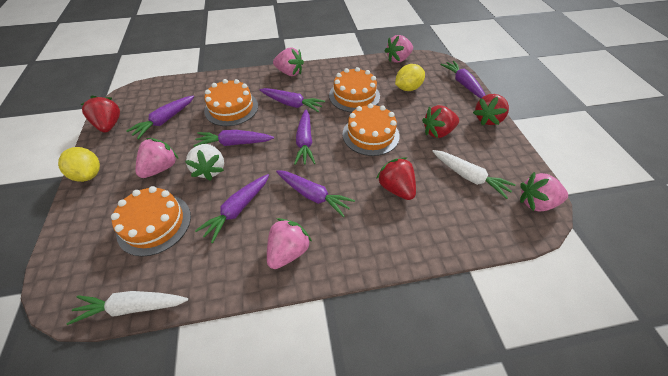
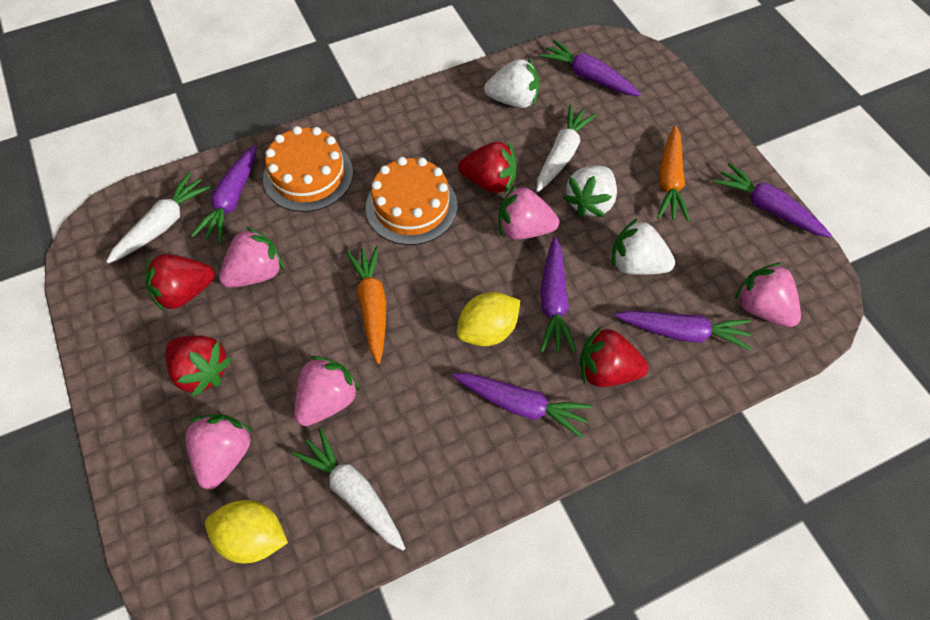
orange cake: [111,186,191,257] [204,79,258,126] [329,67,380,112] [342,103,400,156] = 4 -> [263,126,353,212] [366,157,457,245] = 2
orange carrot: none = 0 -> [346,246,386,364] [657,125,690,222] = 2
purple carrot: [126,95,194,139] [193,130,274,147] [195,174,269,243] [260,88,325,112] [276,170,355,217] [294,109,315,165] [440,61,486,98] = 7 -> [191,145,256,243] [452,373,592,438] [540,40,641,96] [541,237,576,353] [614,310,752,351] [714,163,832,238] = 6
white carrot: [67,291,188,325] [432,150,516,199] = 2 -> [106,172,211,263] [292,428,405,551] [536,104,597,192] = 3
white strawberry: [185,144,224,181] = 1 -> [484,58,540,108] [563,166,617,218] [612,218,675,275] = 3

